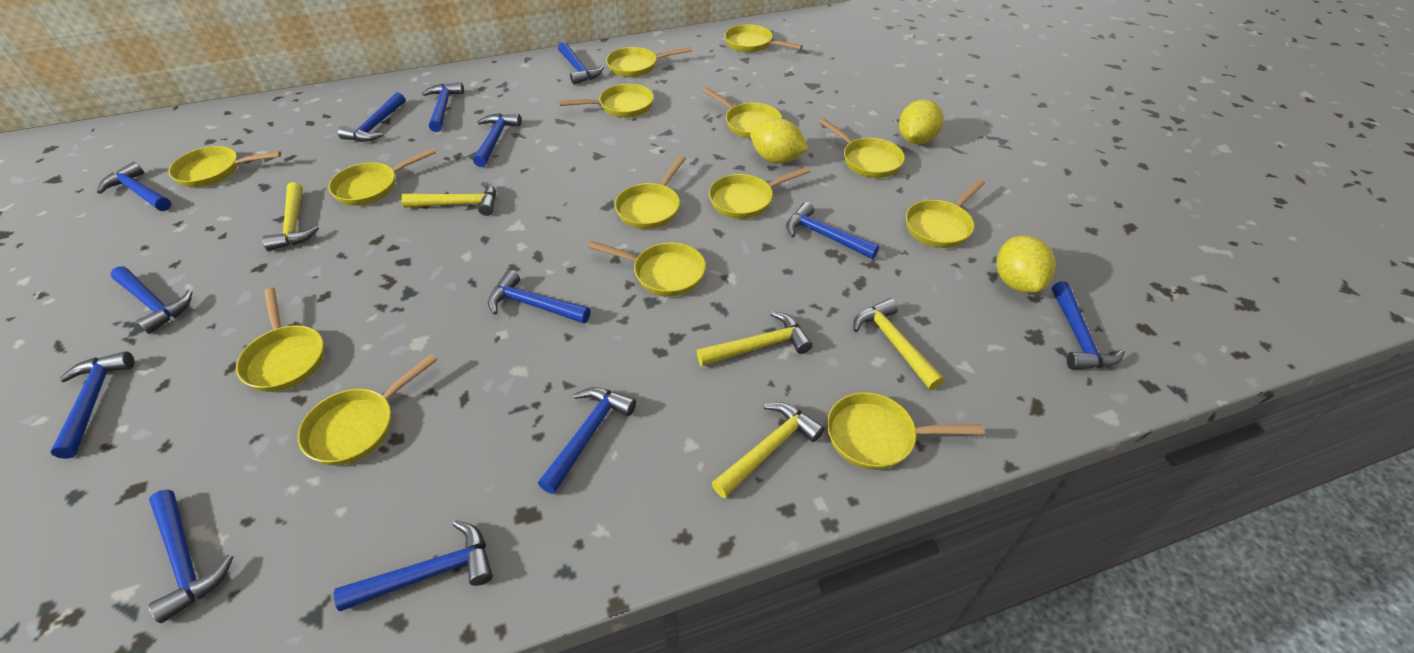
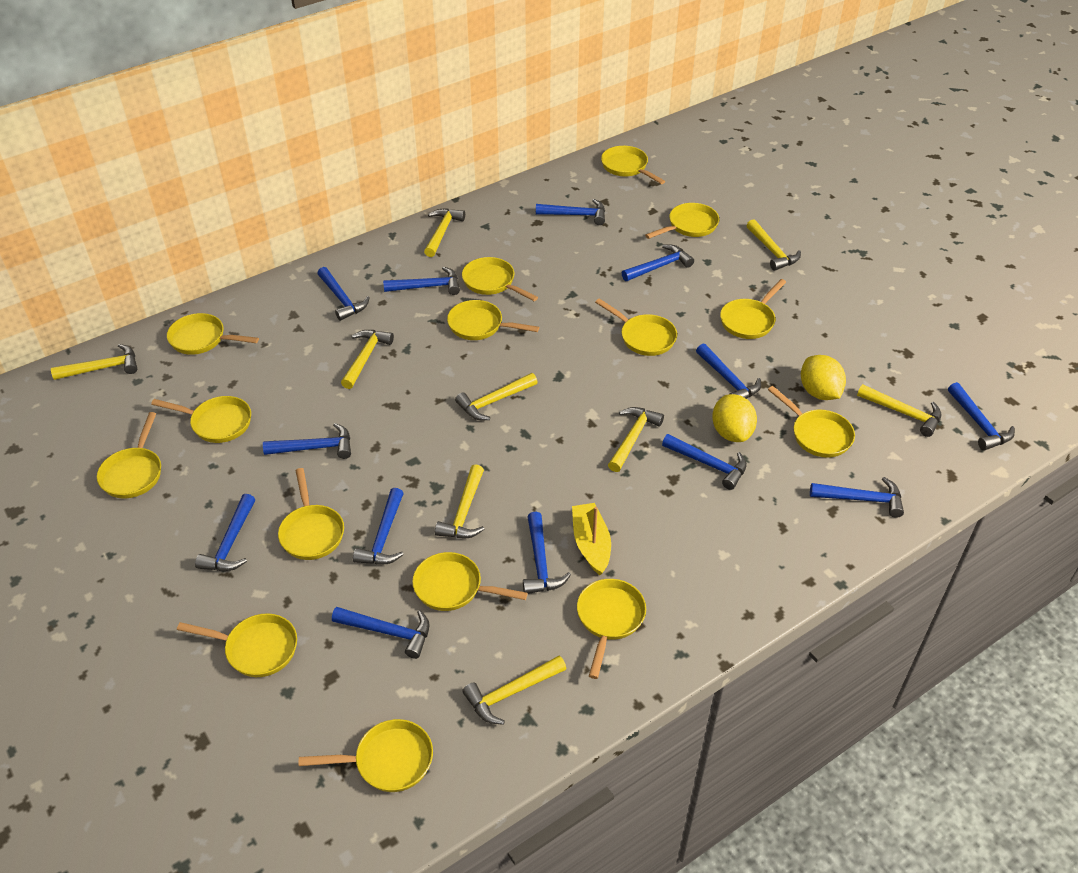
yellow boat: none = 0 -> [572,503,611,575] = 1
yellow hammer: [262,182,319,251] [401,181,496,216] [697,311,812,366] [712,402,825,498] [853,298,944,390] = 5 -> [51,344,137,380] [341,330,394,389] [424,208,465,257] [435,464,485,538] [455,373,538,420] [462,656,566,725] [608,407,664,472] [746,219,801,271] [857,384,942,437] = 9
yellow lemon: [750,118,809,163] [899,99,943,144] [997,235,1055,293] = 3 -> [712,394,757,442] [801,355,846,400] = 2
yellow pan: [168,146,281,187] [236,288,324,392] [297,354,437,466] [328,148,436,206] [559,84,654,118] [588,241,706,296] [606,47,692,77] [615,156,686,229] [702,87,782,138] [709,167,810,219] [725,24,803,53] [819,118,905,178] [827,392,984,470] [906,179,985,248] = 14 -> [97,412,161,498] [151,396,251,443] [167,313,259,355] [177,613,297,677] [278,468,344,560] [299,719,433,792] [412,552,528,611] [447,300,539,340] [462,257,538,301] [577,579,646,679] [595,298,677,356] [601,146,665,184] [645,203,719,239] [720,279,786,339] [768,386,855,458] = 15

